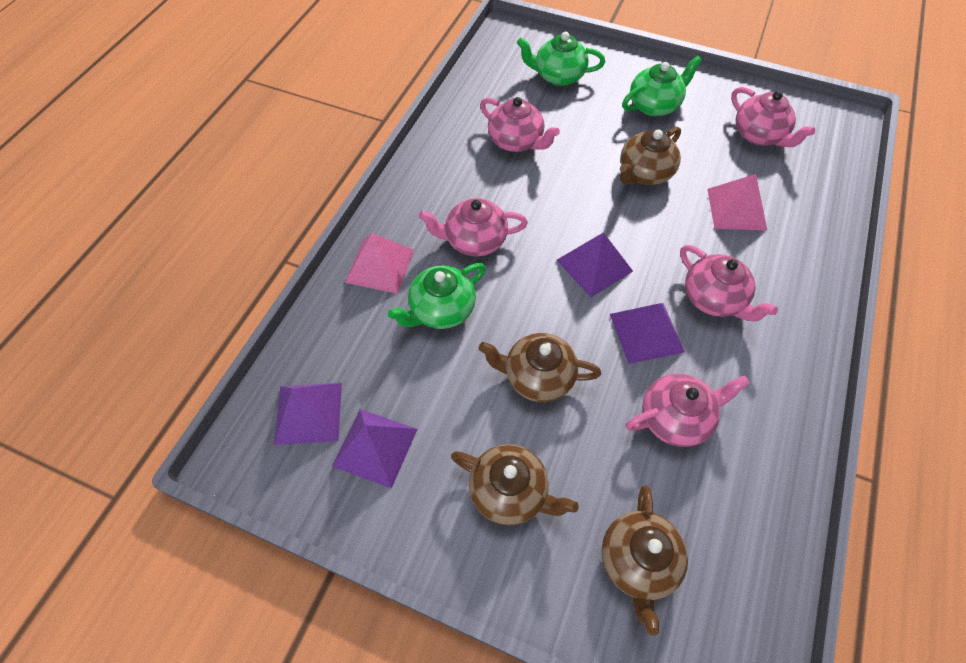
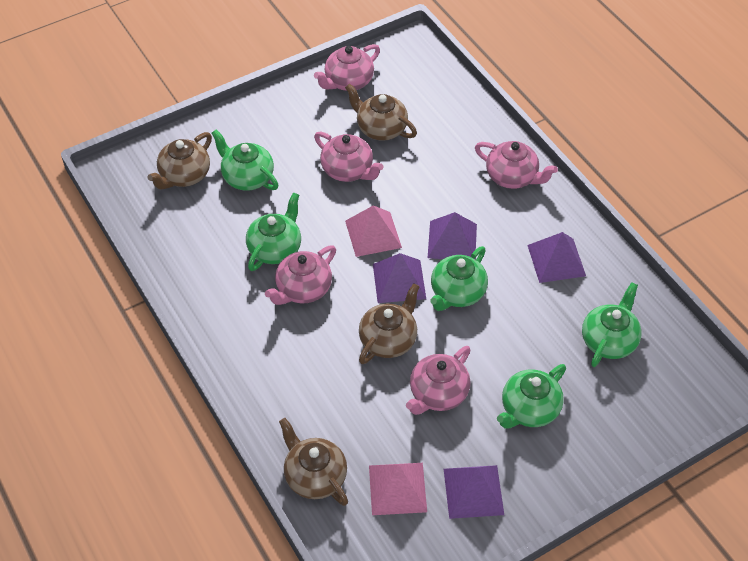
green teapot: [388,263,486,329] [517,32,605,86] [622,56,702,116] = 3 -> [211,129,278,191] [246,192,301,271] [430,246,488,311] [497,364,566,429] [582,282,642,367] = 5

